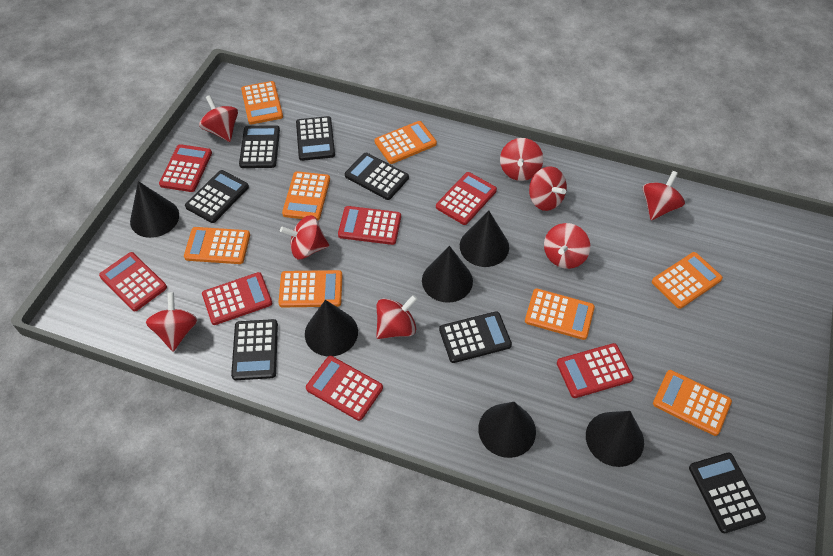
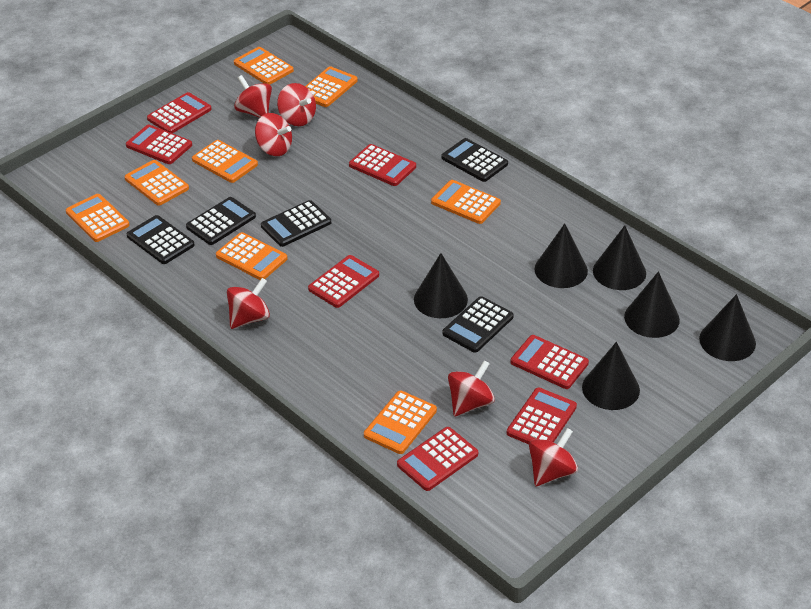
black calculator: [185,170,249,223] [231,319,278,380] [239,125,280,168] [296,116,335,161] [345,153,409,200] [439,311,512,363] [689,453,766,533] = 7 -> [126,215,195,264] [186,197,256,245] [261,200,331,247] [441,138,508,182] [442,296,514,353] = 5
red spinning top: [146,292,198,351] [199,95,238,142] [280,215,329,259] [376,295,417,339] [500,138,543,181] [529,166,567,211] [544,223,590,269] [643,171,685,220] = 8 -> [227,278,270,329] [234,75,272,118] [255,113,292,156] [277,83,316,126] [448,360,495,417] [529,428,578,486] = 6

